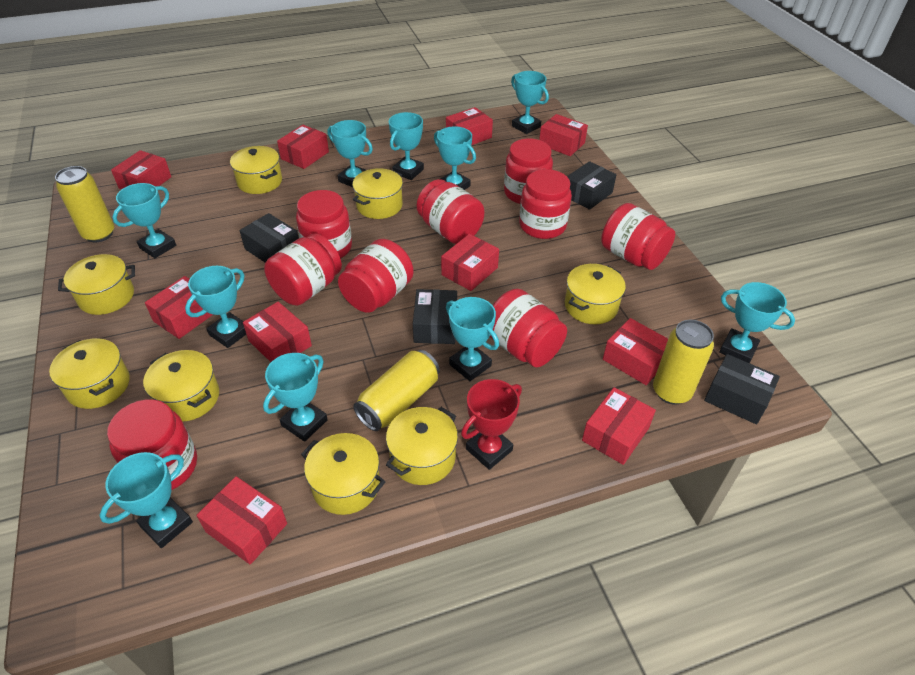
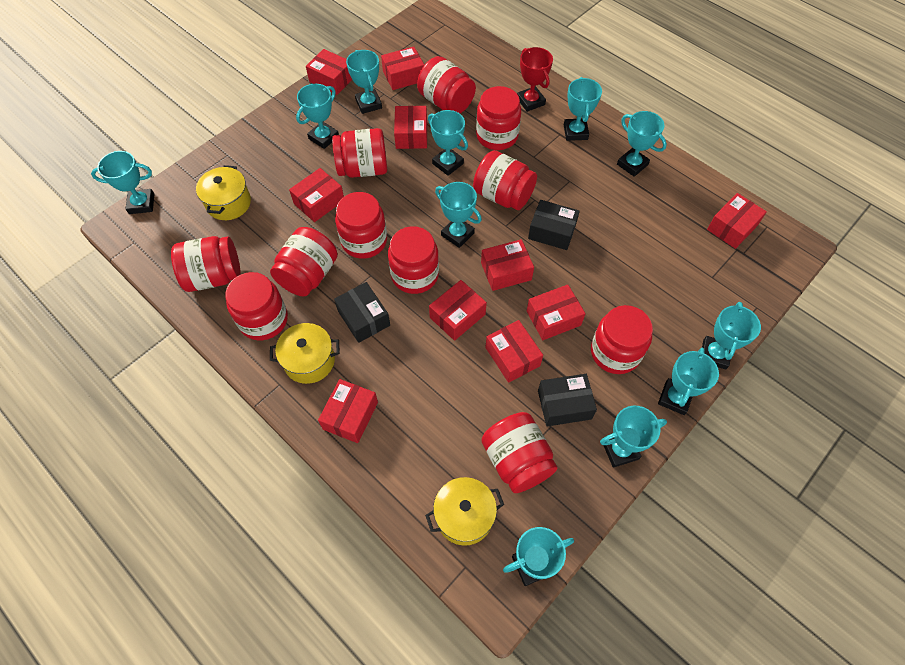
black box: [240,213,299,262] [413,289,457,344] [567,161,616,210] [704,354,780,424] = 4 -> [334,282,390,343] [528,200,580,250] [538,374,597,426] = 3
red jar: [107,400,197,490] [264,233,342,306] [296,190,352,259] [338,239,414,313] [417,179,484,244] [490,289,567,367] [504,139,553,204] [519,169,572,239] [601,203,675,270] = 9 -> [171,236,241,292] [225,272,288,340] [270,227,338,296] [332,128,387,178] [335,192,387,259] [388,226,439,294] [417,56,476,113] [473,150,537,210] [476,86,521,150] [481,412,558,493] [591,305,653,374] = 11
turquoise trophy: [99,452,193,548] [112,183,176,258] [185,266,246,348] [263,353,328,442] [328,120,373,187] [389,112,424,180] [434,126,476,190] [446,297,499,381] [511,71,549,134] [719,282,795,363] = 10 -> [91,151,154,214] [296,84,339,149] [346,50,382,114] [428,110,468,176] [435,182,482,248] [503,527,574,586] [564,77,602,141] [600,406,667,468] [617,111,667,177] [658,348,719,415] [702,302,761,370] = 11
yellow can: [55,166,114,242] [353,350,440,431] [653,320,714,405] = 3 -> none = 0
yellow pot: [49,338,130,409] [58,254,135,315] [143,350,219,422] [230,146,282,194] [301,433,385,515] [352,168,403,219] [386,407,458,485] [565,264,626,324] = 8 -> [196,165,251,220] [270,323,340,384] [425,477,504,546] = 3

